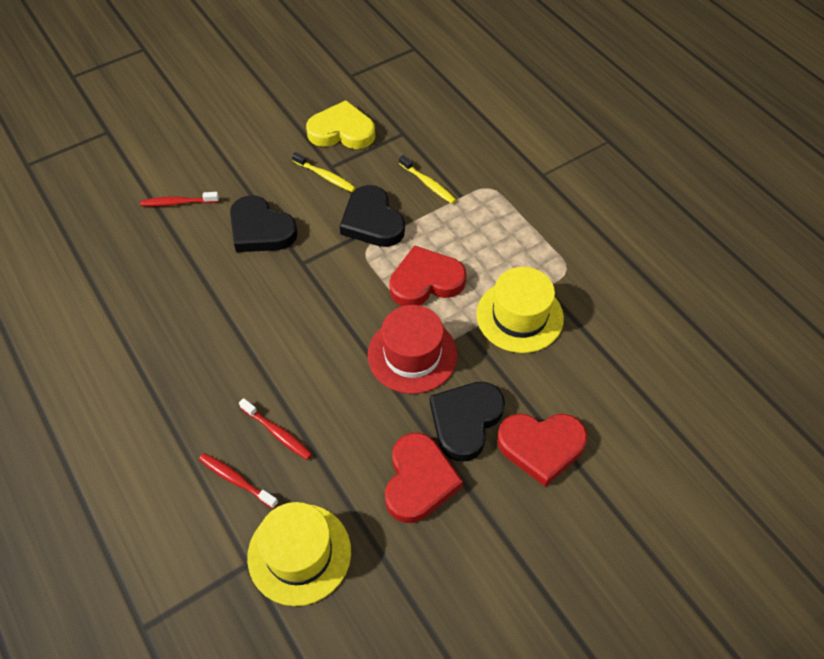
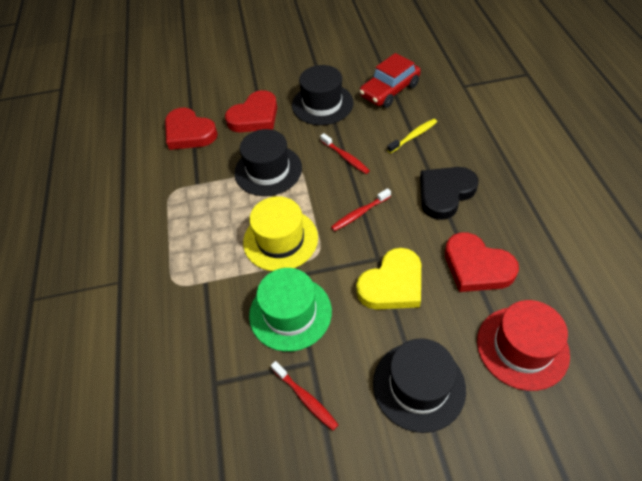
black hat: none = 0 -> [234,129,302,196] [292,65,354,125] [373,338,466,433] = 3
black heart: [230,195,298,252] [340,185,405,247] [430,382,505,462] = 3 -> [420,167,478,220] = 1
green hat: none = 0 -> [249,268,332,352] = 1
red car: none = 0 -> [359,53,421,108] = 1
yellow hat: [247,502,351,606] [476,267,564,353] = 2 -> [243,196,318,271] = 1
yellow toothbrush: [292,152,356,192] [399,155,456,204] = 2 -> [387,119,437,153] = 1

